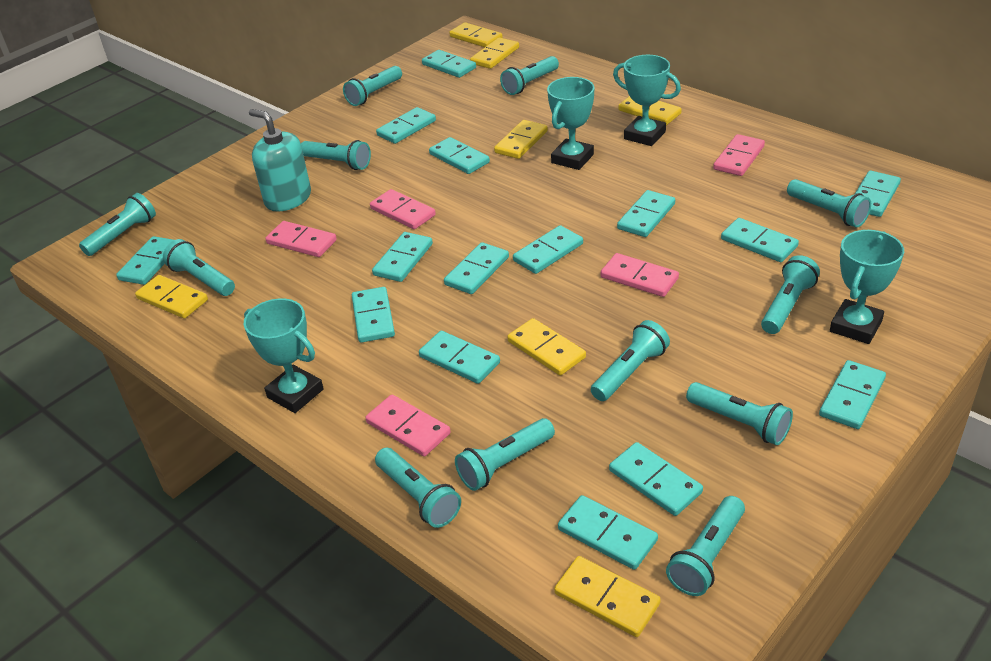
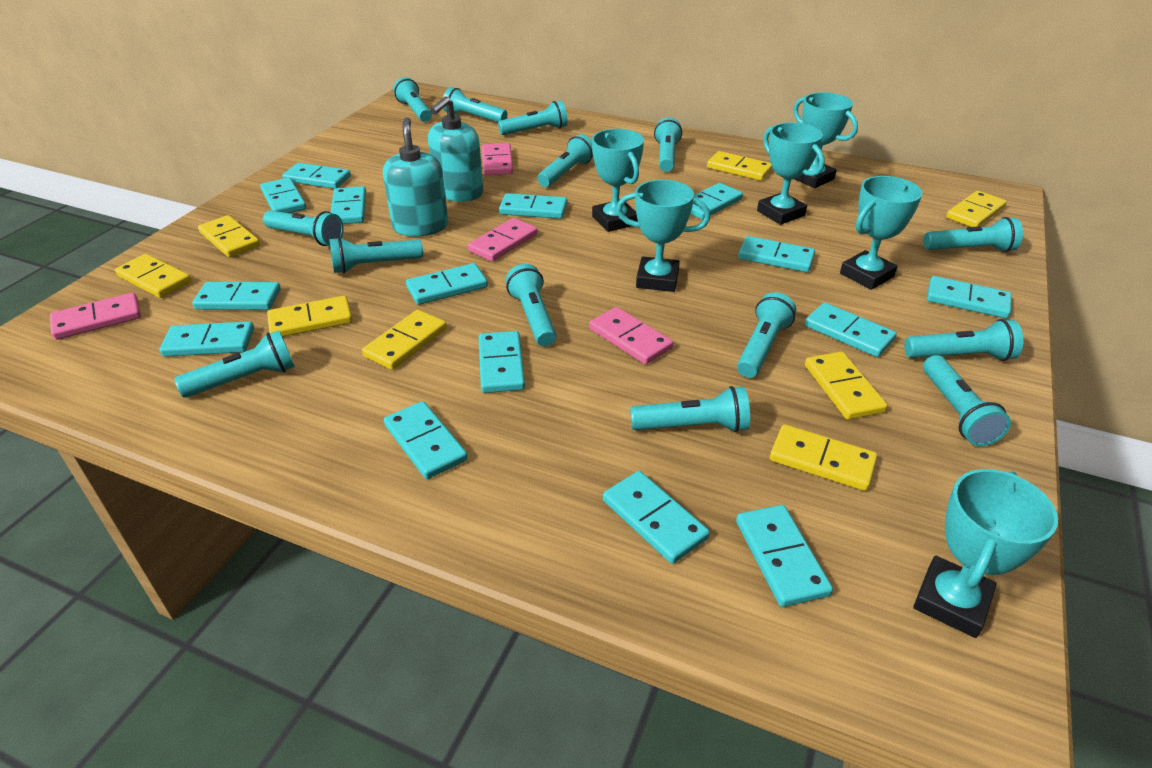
pink domino: [265,221,337,257] [366,395,451,456] [370,189,436,229] [601,253,679,297] [713,134,765,176] = 5 -> [50,293,141,340] [468,218,538,261] [482,143,513,175] [589,307,673,364] = 4
turquoise flashlight: [79,193,156,256] [163,239,235,296] [301,140,371,170] [343,66,402,106] [375,448,461,528] [455,418,555,491] [500,56,559,95] [591,320,670,401] [666,496,745,596] [686,382,793,445] [761,255,820,334] [787,179,871,228] = 12 -> [174,330,295,398] [263,210,344,246] [329,237,423,274] [393,77,432,122] [443,87,507,122] [498,101,568,135] [506,264,556,346] [538,134,593,187] [630,386,750,432] [654,117,682,172] [737,292,796,378] [904,319,1023,361] [923,217,1023,252] [923,355,1011,446] = 14
turquoise soap dispenser: [249,109,311,212] = 1 -> [383,117,448,237] [428,96,483,202] = 2
turquoise trophy: [244,299,324,413] [547,77,594,170] [613,55,681,146] [830,230,904,344] = 4 -> [592,129,644,232] [616,180,710,292] [757,122,825,225] [793,92,858,188] [840,176,922,290] [913,469,1058,638] = 6
yellow domino: [135,275,208,318] [449,22,503,47] [470,37,519,69] [494,120,548,159] [507,318,586,375] [554,556,661,637] [618,96,682,125] = 7 -> [115,254,191,298] [198,215,260,257] [267,296,353,337] [362,310,447,370] [707,151,772,181] [770,424,877,491] [805,352,887,420] [946,191,1007,227] = 8

